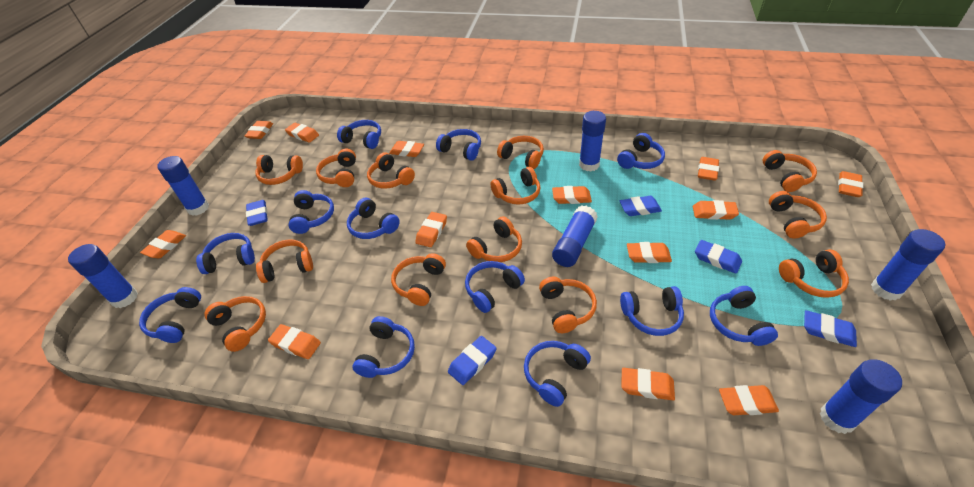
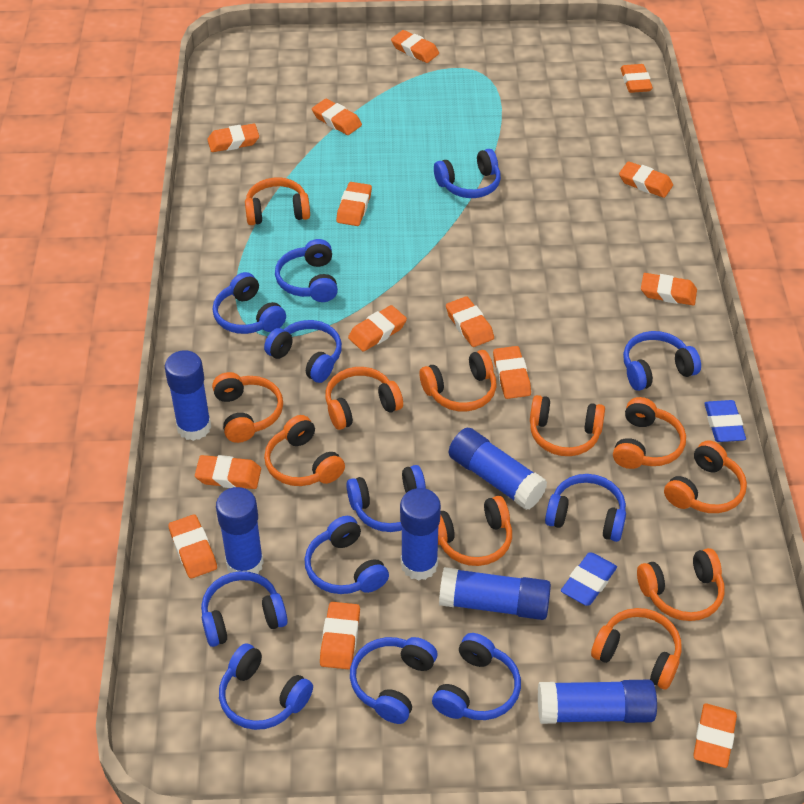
blue eraser: [246,200,268,226] [448,336,497,385] [620,196,662,216] [695,240,742,274] [804,310,857,347] = 5 -> [561,553,617,606] [704,400,746,442] = 2
orange eraser: [140,230,186,258] [245,121,273,139] [268,324,321,359] [285,123,319,143] [389,141,424,157] [415,212,447,247] [552,186,592,204] [622,368,675,400] [627,242,672,263] [693,200,739,220] [698,157,719,181] [719,385,779,415] [838,171,864,197] = 13 -> [168,514,217,578] [195,455,261,489] [207,124,259,152] [312,99,362,135] [320,602,360,669] [336,182,372,226] [348,305,407,352] [391,30,439,63] [446,296,494,347] [493,346,531,399] [619,161,673,198] [621,64,653,93] [641,273,697,306] [693,704,737,768] = 14
orange headphones: [204,296,266,352] [255,155,303,185] [256,240,313,283] [316,149,356,187] [367,152,415,189] [391,253,446,306] [466,216,522,262] [490,167,541,205] [497,136,544,169] [539,277,597,333] [763,150,817,192] [769,191,827,239] [779,249,849,298] = 13 -> [212,372,283,443] [245,178,310,225] [264,415,345,486] [325,367,403,430] [420,350,497,411] [438,496,512,566] [530,395,605,456] [591,608,682,690] [613,397,686,469] [637,548,725,621] [664,440,747,513] = 11

